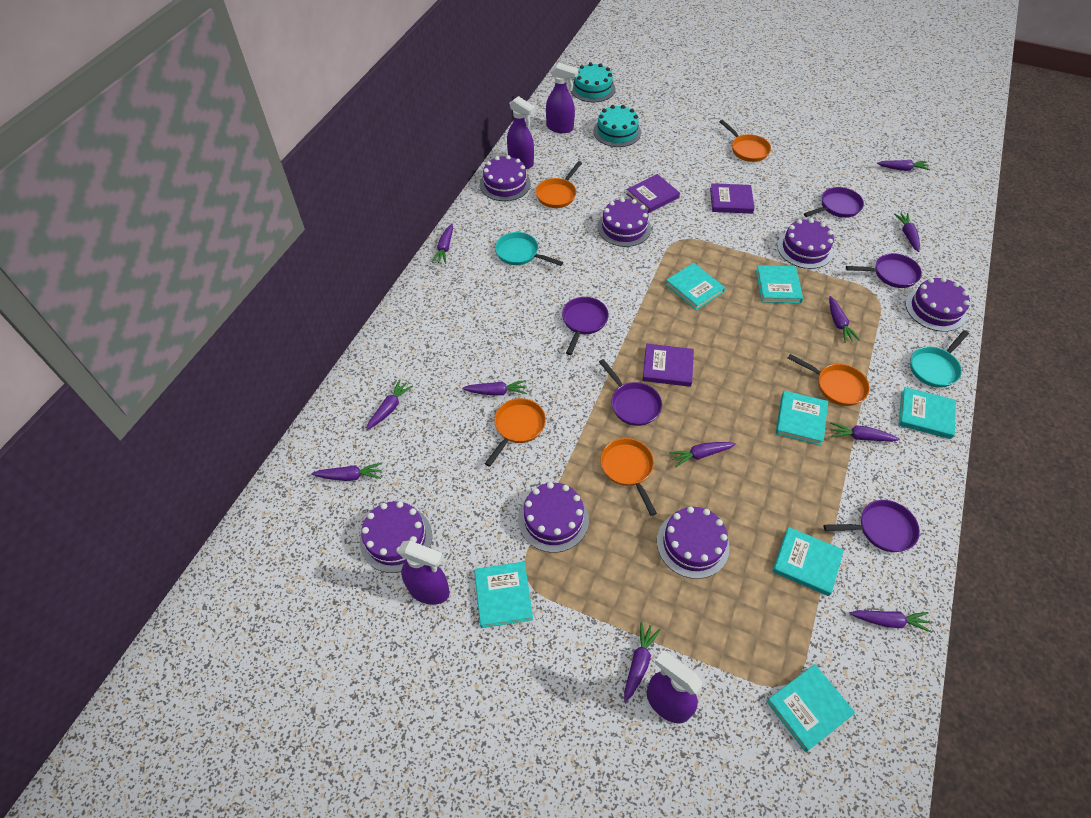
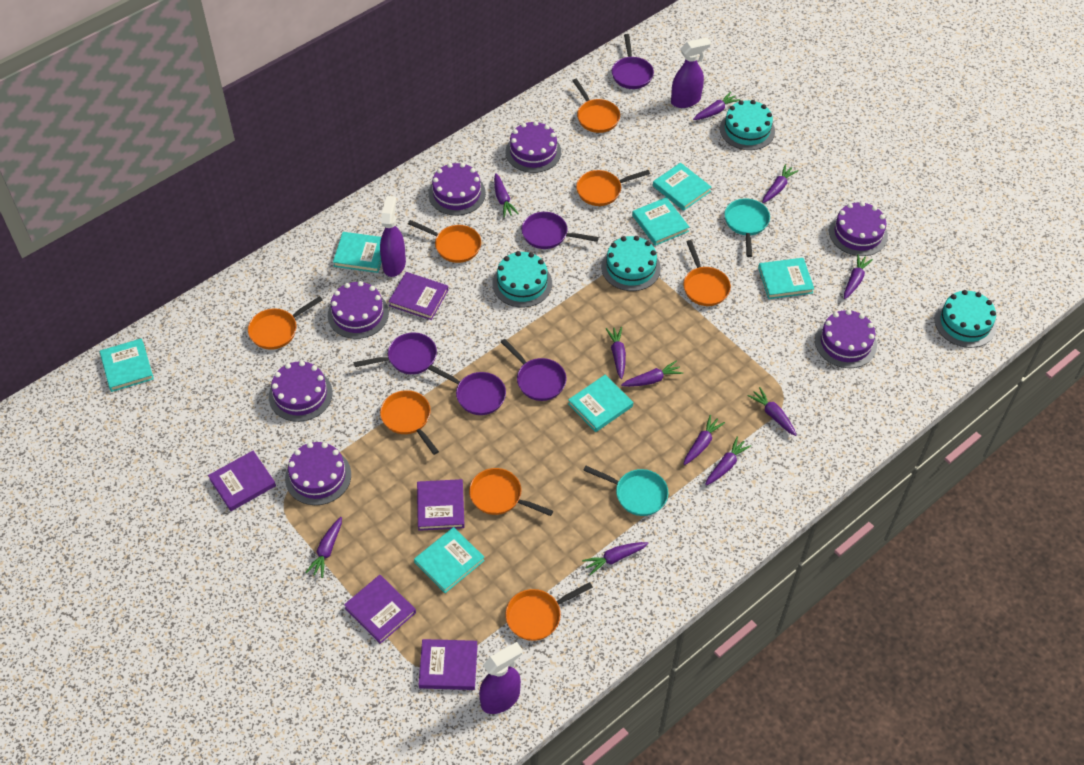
orange pan: [485,398,546,467] [536,161,582,208] [600,438,657,516] [719,120,771,162] [788,354,870,406] = 5 -> [248,296,323,350] [380,390,439,455] [408,220,481,263] [469,468,553,516] [505,582,593,641] [572,79,620,133] [576,170,650,206] [683,240,731,306] = 8
purple book: [626,174,680,213] [643,344,694,387] [710,183,755,214] = 3 -> [208,451,276,511] [344,575,416,644] [388,272,448,320] [417,479,465,531] [419,639,478,690] = 5
purple spray bottle: [398,540,450,605] [507,96,536,169] [546,63,579,133] [647,650,702,723] = 4 -> [380,196,406,277] [479,642,523,714] [671,38,711,108] = 3
turquoise cake: [571,63,615,102] [593,105,641,147] = 2 -> [492,251,552,307] [601,236,661,291] [720,100,775,150] [935,290,996,348] = 4

